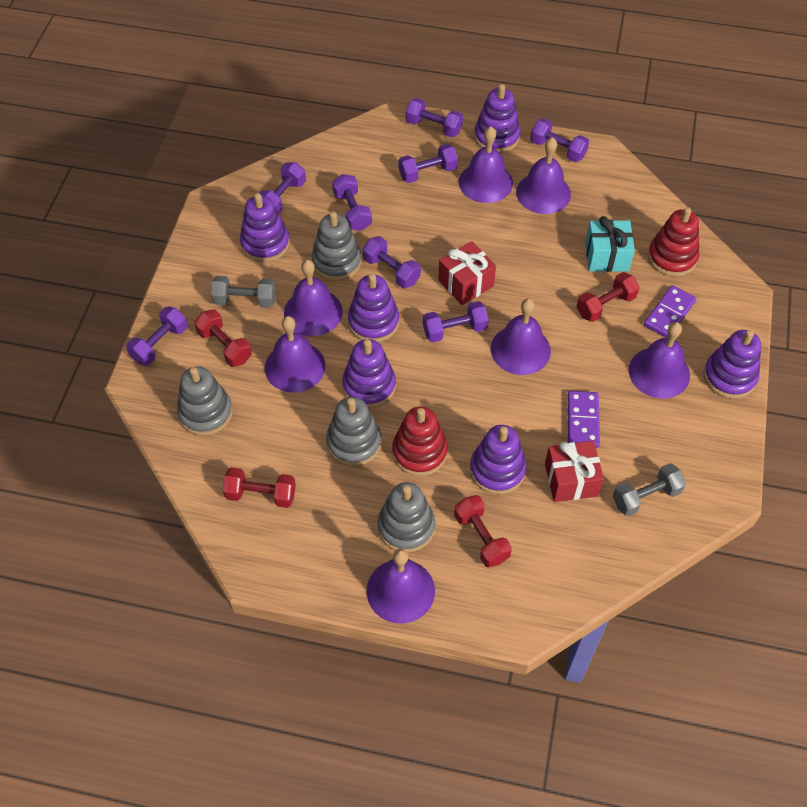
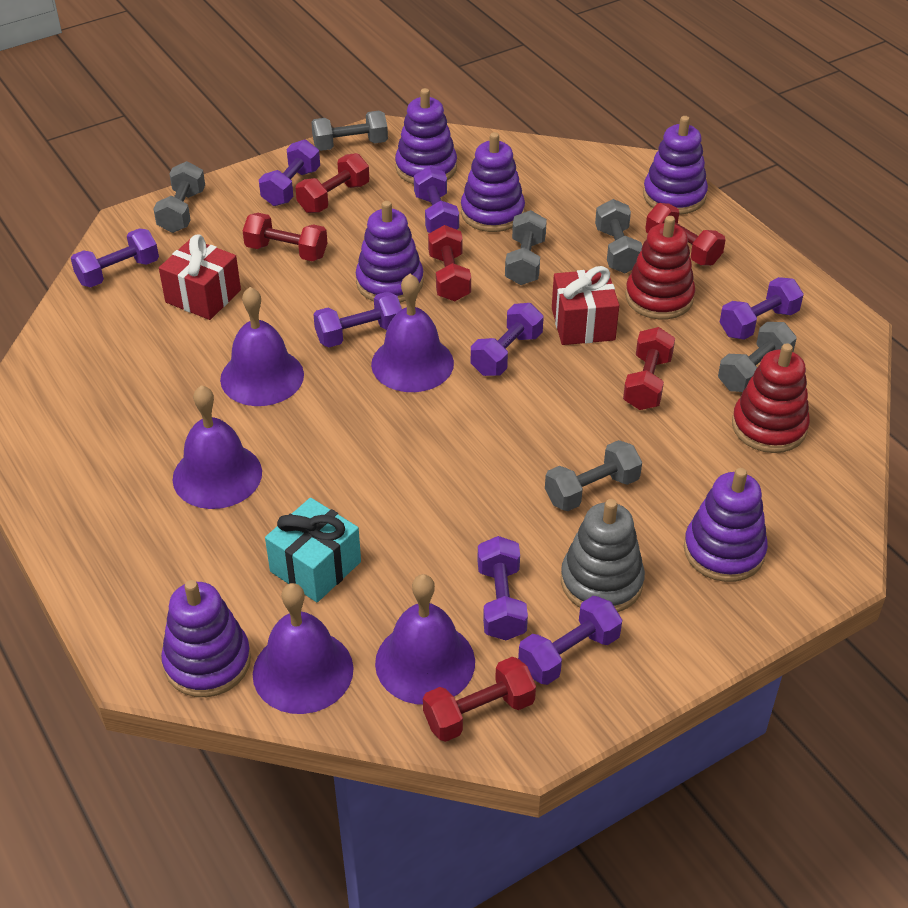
grey dumbbell: [211,276,276,308] [613,463,686,516] = 2 -> [154,161,205,233] [311,111,388,151] [505,210,547,285] [545,440,642,511] [595,199,642,273] [718,322,797,392] = 6
grey stacking toy: [177,366,233,436] [312,211,362,281] [326,397,381,466] [378,482,435,552] = 4 -> [561,499,645,612] = 1
purple bell: [265,316,326,393] [284,260,343,336] [367,549,435,624] [459,126,513,203] [491,298,551,375] [516,137,571,214] [629,322,690,399] = 7 -> [173,385,262,509] [220,287,304,406] [253,583,354,714] [371,274,454,392] [375,574,475,705] = 5
purple domino: [568,391,600,448] [644,285,696,338] = 2 -> none = 0
red dumbbell: [194,310,252,367] [223,467,296,508] [454,495,512,568] [577,272,640,322] = 4 -> [243,213,327,261] [296,153,369,213] [423,657,536,742] [428,225,471,301] [623,327,675,410] [645,203,725,266] = 6

